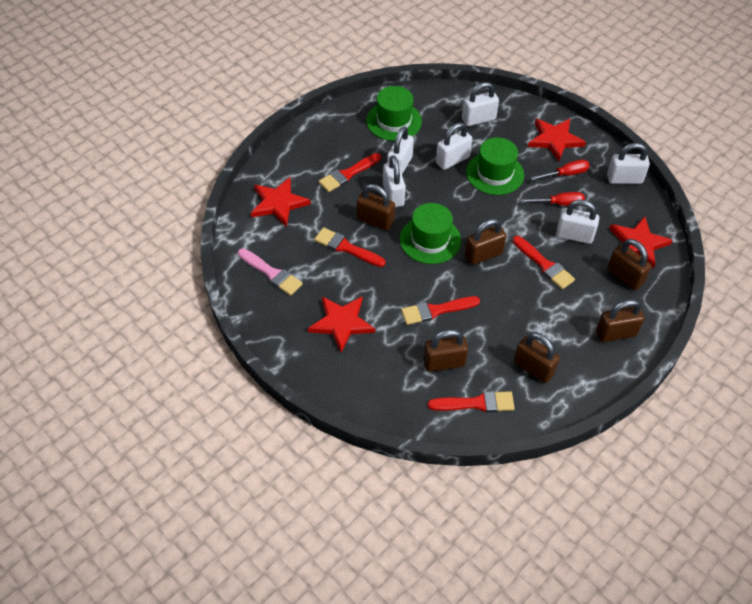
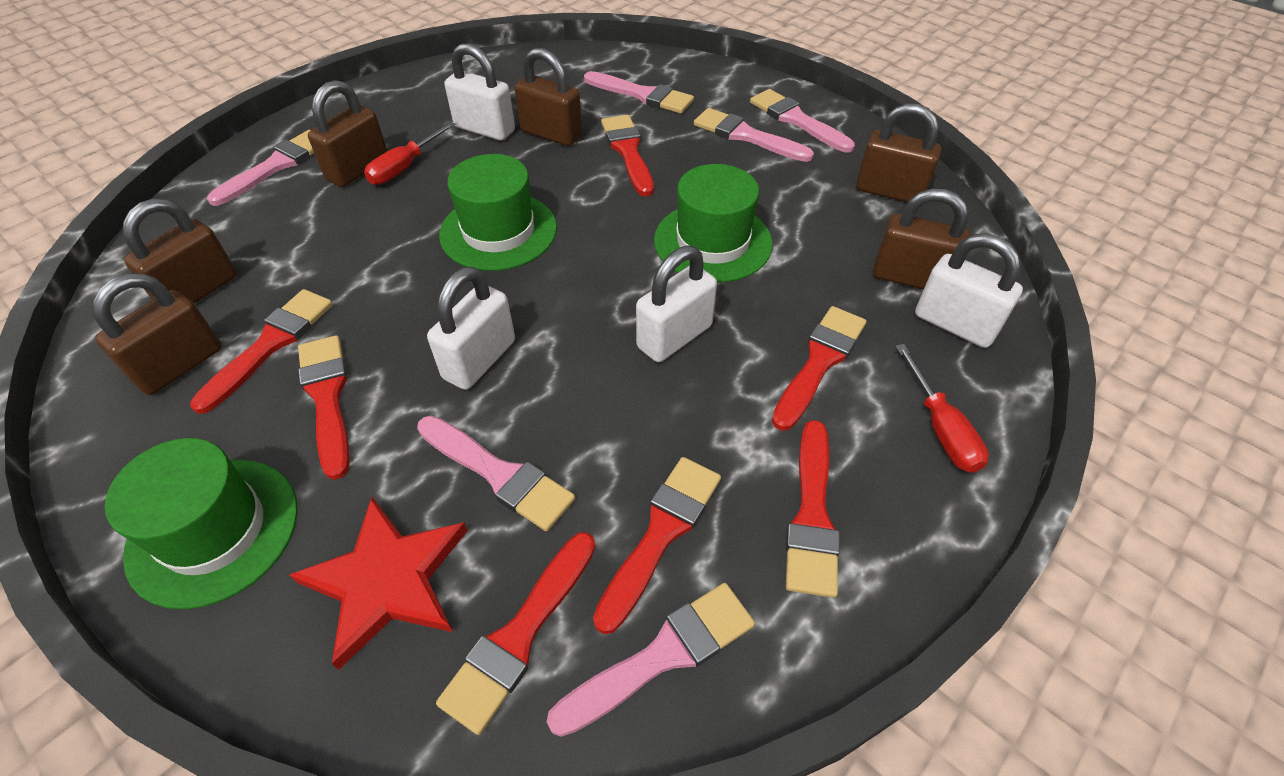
pink brush: [238,248,303,296] = 1 -> [207,130,314,206] [417,416,575,531] [547,583,755,737] [584,71,694,114] [694,108,814,162] [750,89,855,153] = 6
red brush: [314,227,386,267] [319,153,381,192] [401,296,480,325] [428,391,515,412] [512,236,575,289] = 5 -> [190,289,333,414] [298,335,350,480] [436,532,596,735] [593,457,721,634] [601,115,654,196] [772,306,866,431] [786,420,840,598] = 7
red star: [251,177,311,227] [308,297,375,352] [528,119,586,161] [609,216,673,269] = 4 -> [290,497,468,670] = 1
white padlock: [383,155,406,207] [387,126,414,174] [436,122,472,170] [462,82,499,126] [556,200,599,244] [607,143,650,184] = 6 -> [427,266,515,390] [444,43,515,141] [636,246,717,362] [915,233,1023,348] = 4

